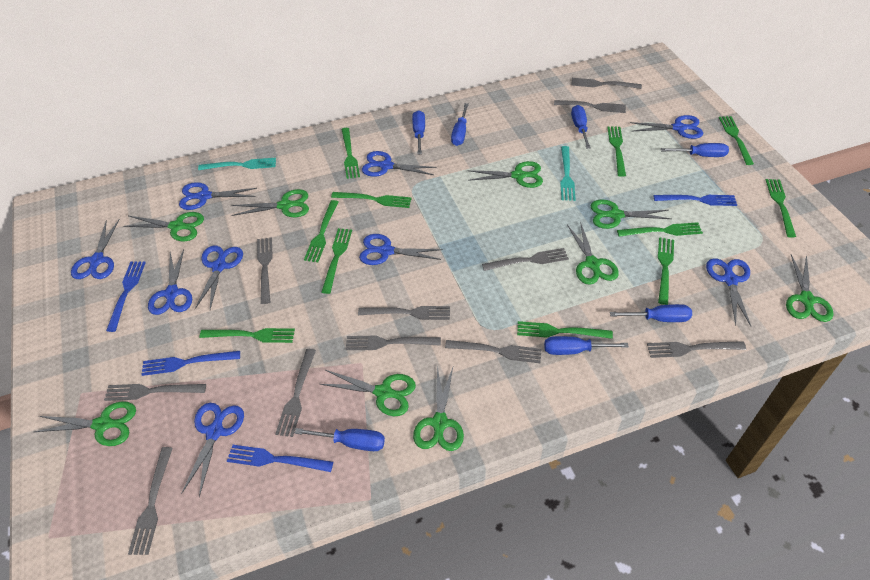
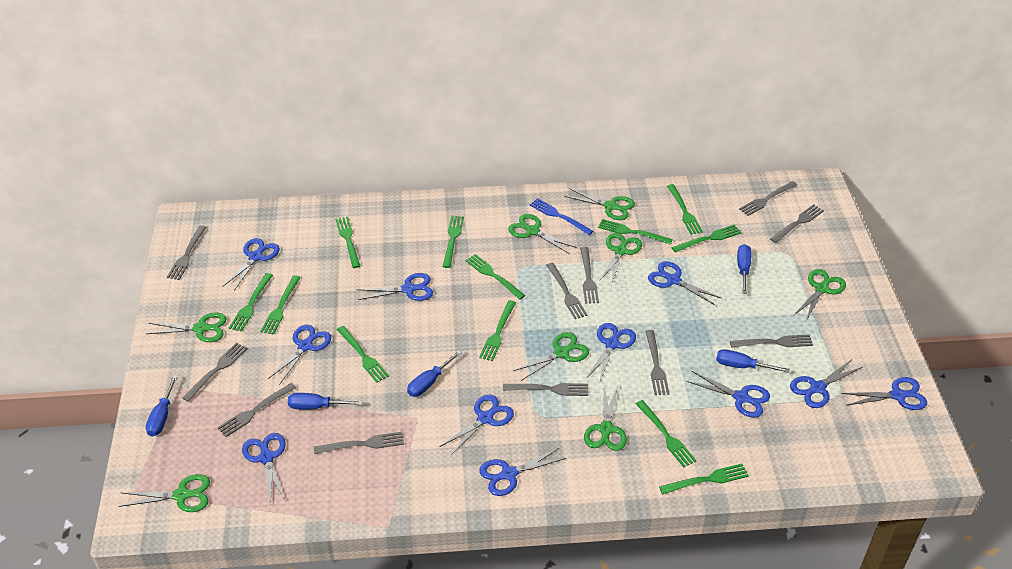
blue fork: [106,261,146,332] [142,351,240,376] [227,445,333,472] [653,195,737,206] = 4 -> [529,198,593,235] = 1
blue scissors: [71,219,120,279] [148,249,192,315] [179,182,257,210] [181,403,244,497] [195,245,243,309] [359,234,443,265] [362,151,437,177] [630,115,703,139] [706,258,752,327] = 9 -> [222,238,280,291] [242,433,286,505] [268,325,331,385] [356,273,433,301] [440,395,514,456] [479,448,566,496] [586,323,636,384] [648,261,721,305] [686,371,770,418] [790,359,863,408] [842,377,927,410] = 11
blue screwdriver: [295,428,385,451] [412,110,425,154] [451,103,469,146] [544,336,629,355] [571,105,591,149] [610,304,692,322] [661,143,729,157] = 7 -> [145,375,178,437] [288,393,363,410] [407,350,462,397] [716,349,790,373] [737,244,751,294] = 5
green fork: [199,328,295,343] [304,200,339,262] [322,228,352,294] [331,192,412,208] [341,128,360,179] [517,321,613,339] [607,126,626,177] [617,222,703,237] [658,237,674,305] [719,116,754,165] [766,179,796,238] = 11 -> [229,273,273,332] [260,275,301,335] [335,217,360,268] [337,326,389,383] [443,216,464,268] [465,254,525,300] [479,300,516,361] [598,219,673,245] [636,400,697,467] [659,464,749,494] [667,184,703,235] [671,225,741,253] = 12
green scissors: [34,401,136,446] [123,212,204,241] [231,189,309,217] [320,370,416,416] [413,366,464,451] [468,161,543,188] [567,221,619,285] [590,200,671,229] [786,255,834,322] = 9 -> [119,474,210,512] [146,312,227,342] [508,214,577,254] [513,332,589,381] [564,188,635,220] [584,386,627,451] [599,233,642,285] [794,269,846,321] = 8
turquoise fork: [198,158,276,170] [560,146,576,201] = 2 -> none = 0

